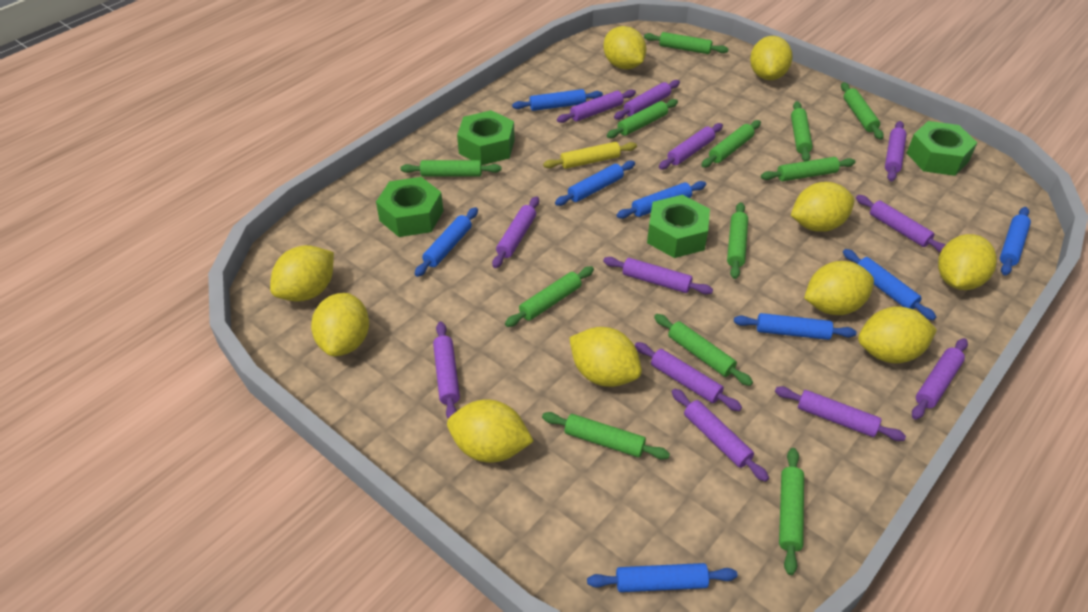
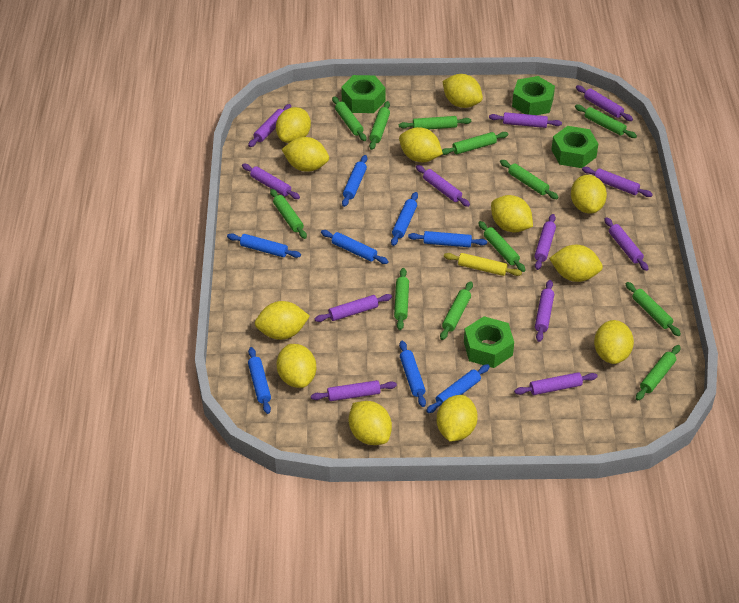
yellow lemon: [270,245,334,302] [311,293,369,356] [447,399,534,462] [569,327,642,387] [603,26,646,69] [750,36,793,80] [791,182,854,232] [804,261,874,315] [858,306,937,364] [938,234,997,290] = 10 -> [255,301,310,340] [276,107,311,143] [277,344,316,388] [282,137,329,172] [349,401,392,445] [399,127,443,162] [437,395,478,442] [442,74,483,108] [491,195,533,233] [549,245,603,282] [571,175,607,213] [594,320,634,364] = 12

